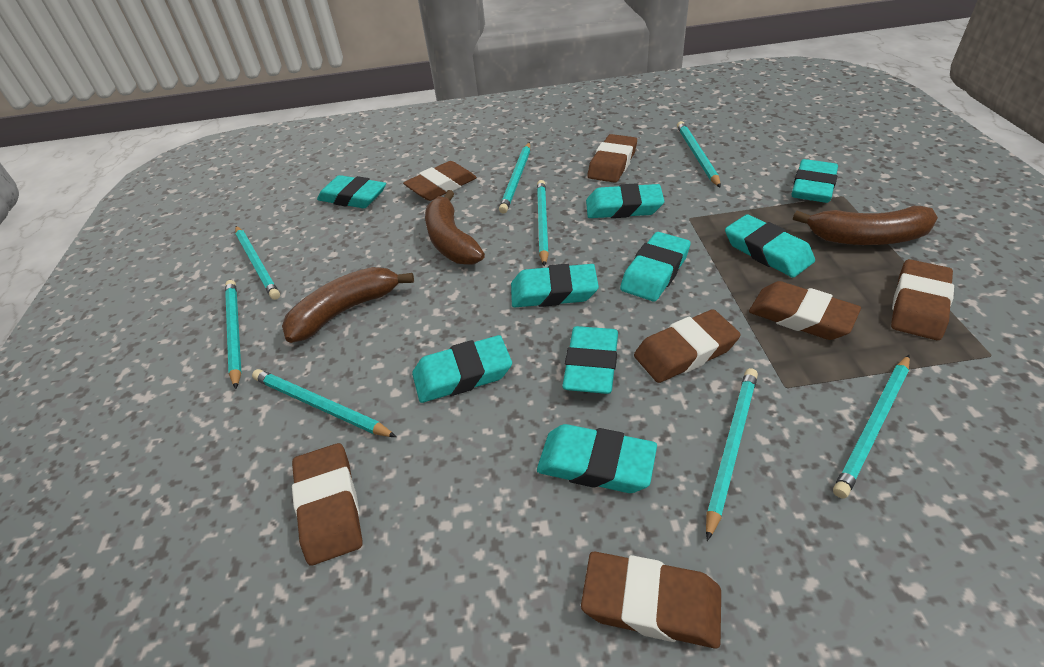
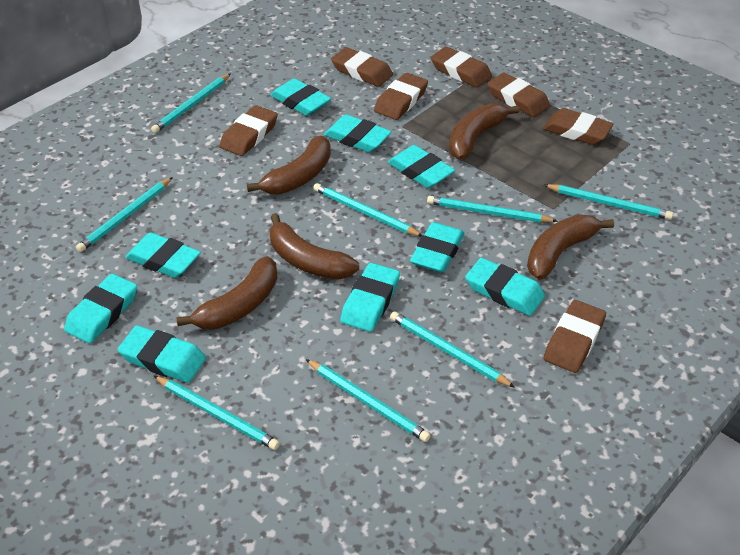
brown banana: [282,267,414,343] [425,190,485,265] [793,206,938,245] = 3 -> [176,256,278,329] [247,136,331,194] [269,213,359,280] [449,103,519,160] [527,215,614,280] = 5

